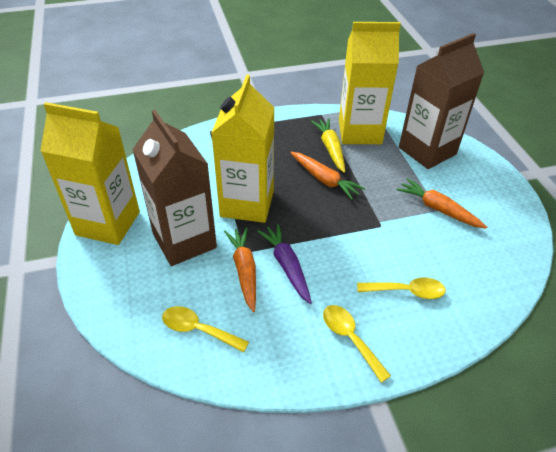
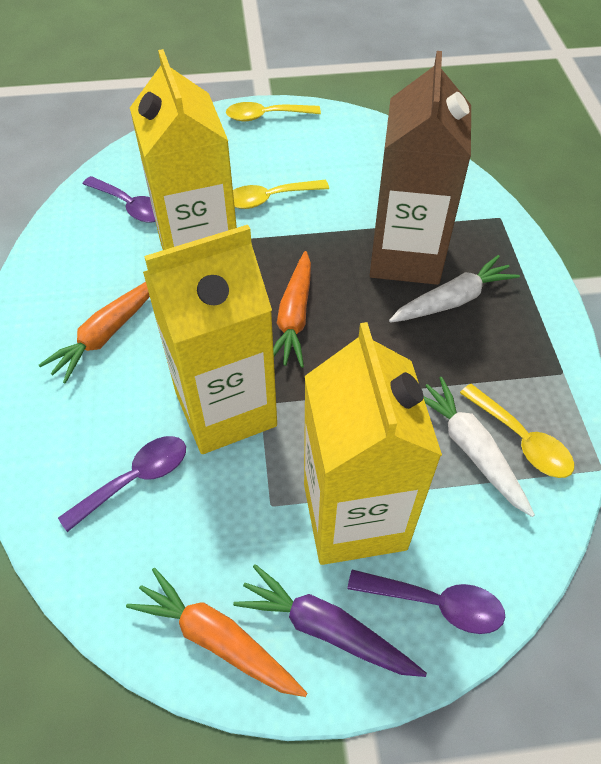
brown carton: [132,110,217,266] [399,33,484,169] = 2 -> [370,51,471,285] = 1
purple spoon: none = 0 -> [58,436,186,532] [83,176,156,223] [347,570,505,634] = 3
white carrot: none = 0 -> [389,255,520,323] [424,377,535,517] = 2
yellow carrot: [311,118,345,173] = 1 -> none = 0

